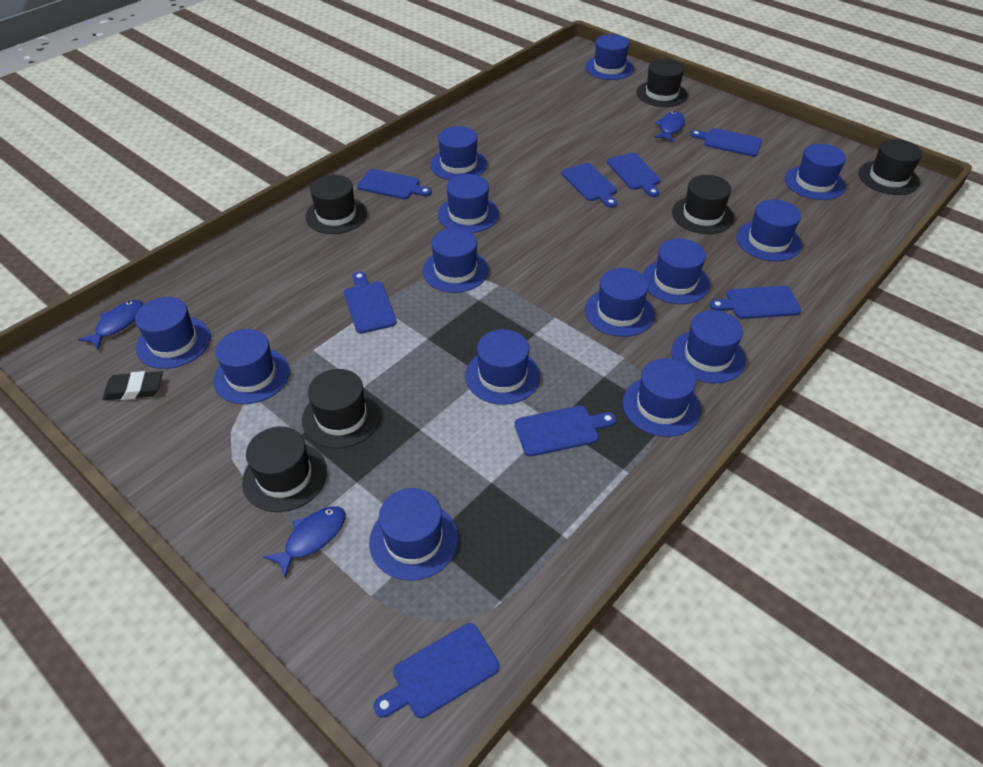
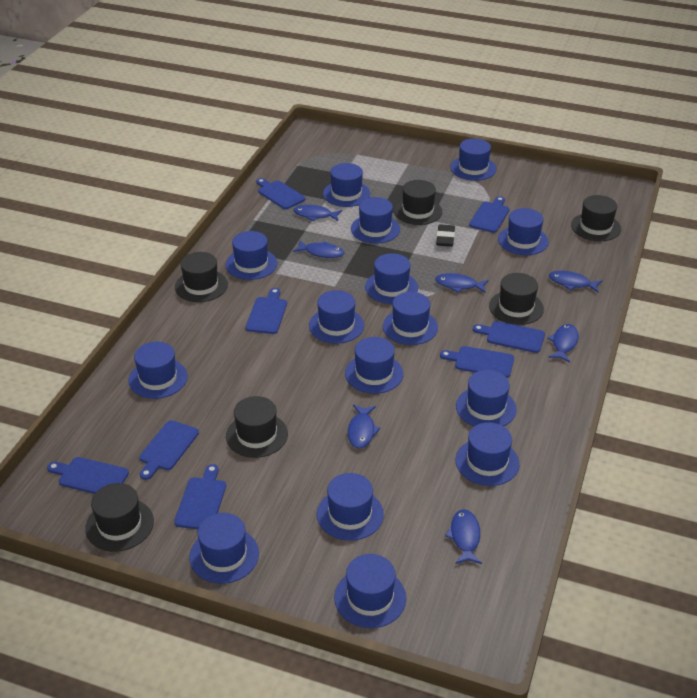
blue fish: [78,300,143,349] [263,506,346,578] [654,111,685,142] = 3 -> [293,205,342,221] [293,240,344,258] [348,404,381,448] [435,273,488,293] [445,509,482,564] [547,324,579,363] [549,271,603,293] = 7
blue hat: [135,297,211,369] [213,329,290,404] [369,488,458,581] [423,228,489,293] [430,126,487,180] [438,174,499,233] [465,329,540,405] [585,34,634,80] [585,268,655,337] [623,358,701,437] [643,238,710,304] [671,310,746,383] [736,199,802,262] [785,144,846,200] = 14 -> [128,341,188,399] [189,513,259,584] [226,231,277,280] [309,290,364,344] [317,473,384,541] [323,163,370,207] [334,554,406,628] [345,337,403,394] [351,197,400,244] [365,253,418,304] [383,292,438,345] [451,138,496,181] [456,370,517,426] [456,422,520,486] [498,208,549,255] = 15

